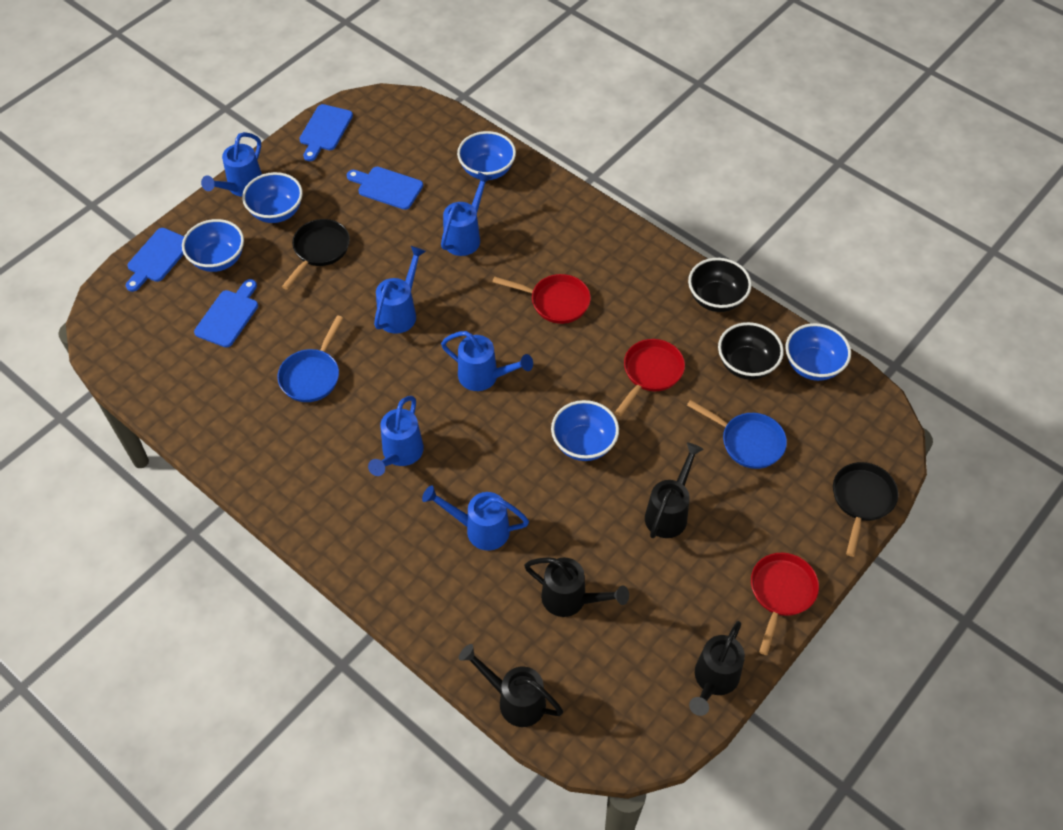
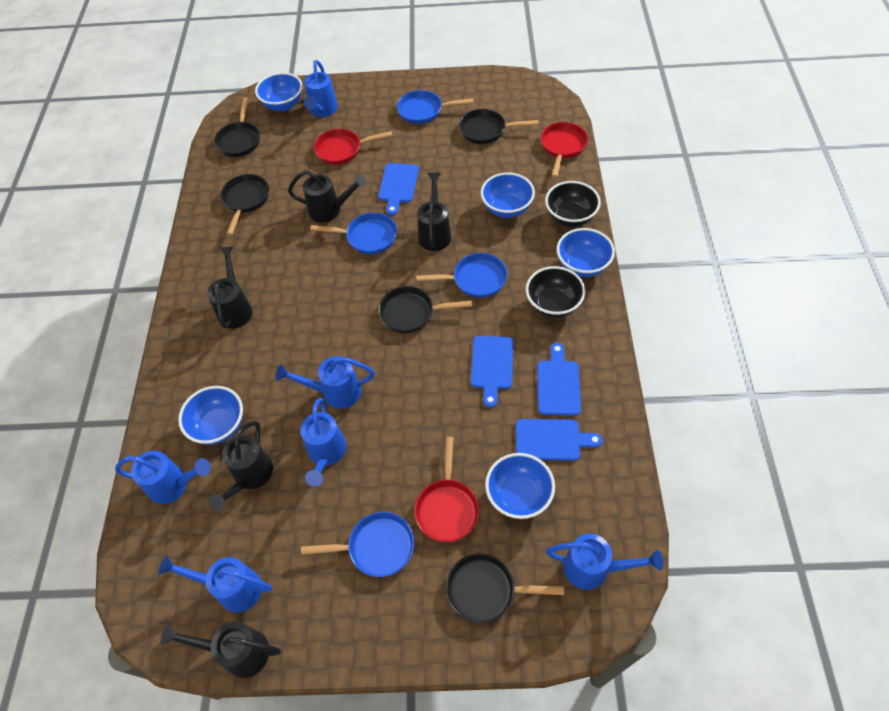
black pan: [282,219,350,290] [833,462,898,557] = 2 -> [214,97,260,157] [221,174,269,235] [379,286,472,333] [446,553,564,623] [459,109,538,144] = 5
black watering can: [459,644,563,727] [524,557,629,617] [645,442,704,538] [689,621,745,716] = 4 -> [160,622,281,678] [207,247,253,329] [208,421,273,511] [288,170,367,223] [417,173,451,251] = 5
blue pan: [277,315,343,402] [687,400,787,469] = 2 -> [301,512,414,577] [310,213,397,254] [397,90,474,124] [416,253,507,298] = 4

